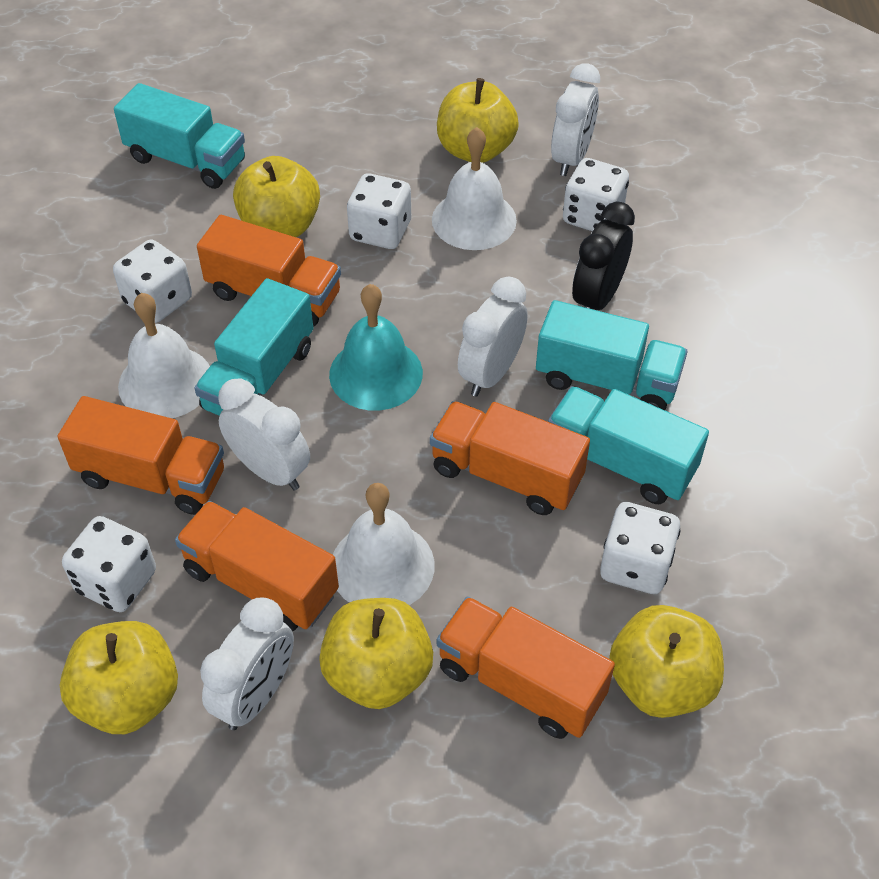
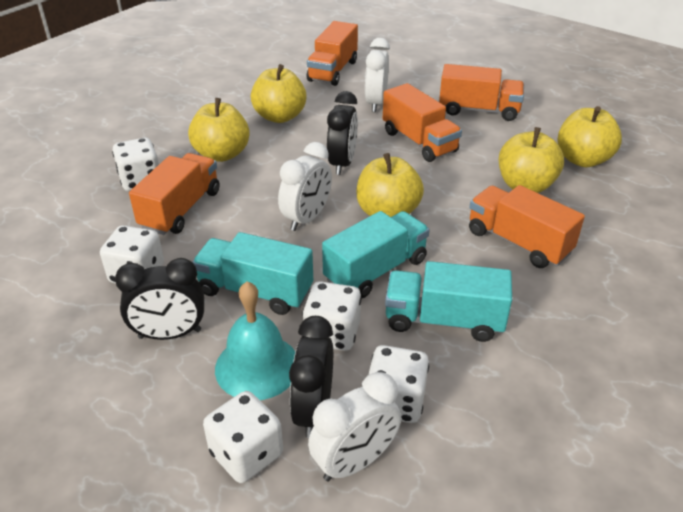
black clock: [572,201,635,310] = 1 -> [115,258,204,340] [289,316,333,438] [327,91,358,175] = 3
turquoise truck: [114,83,245,189] [194,278,313,416] [536,300,688,410] [548,386,709,504] = 4 -> [192,232,313,315] [322,211,430,298] [385,261,512,342] = 3
white bell: [118,293,210,418] [333,483,435,605] [432,127,517,250] = 3 -> none = 0
white clock: [200,597,294,730] [218,378,310,490] [458,277,528,397] [551,63,600,176] = 4 -> [278,142,332,231] [308,372,401,481] [365,38,390,112] = 3

